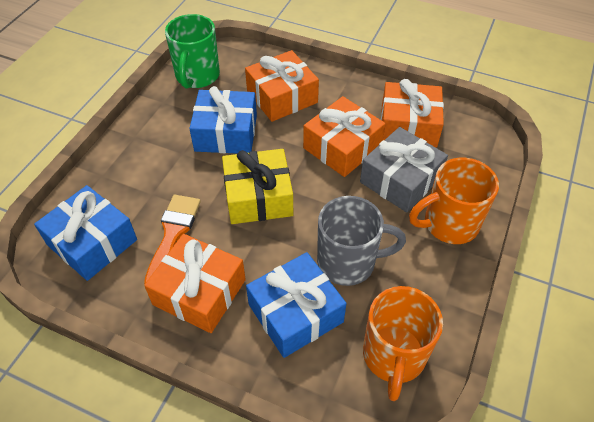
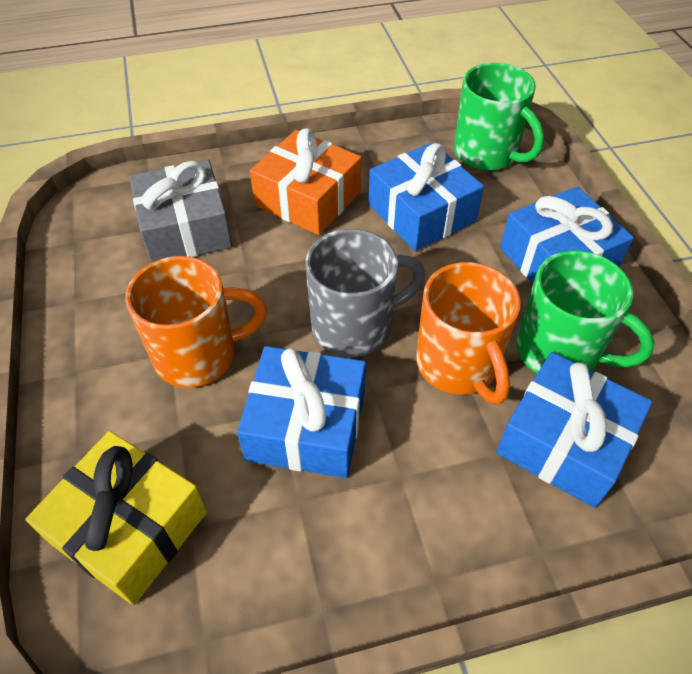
blue gift: [34,185,137,281] [189,86,257,154] [246,252,347,358] = 3 -> [237,346,366,478] [368,142,484,251] [496,352,652,508] [500,187,634,284] = 4
green mug: [165,14,220,89] = 1 -> [454,63,544,171] [516,251,655,373] = 2
orange brush: [144,195,201,284] = 1 -> none = 0
orange gift: [144,234,246,333] [245,50,319,122] [303,96,386,177] [381,79,444,148] = 4 -> [250,128,361,235] = 1

